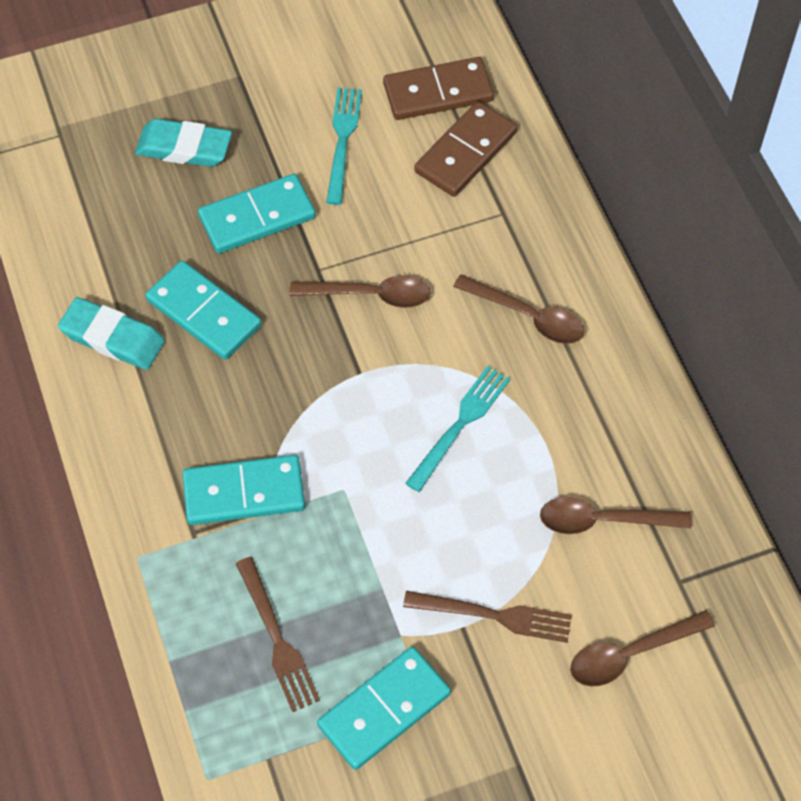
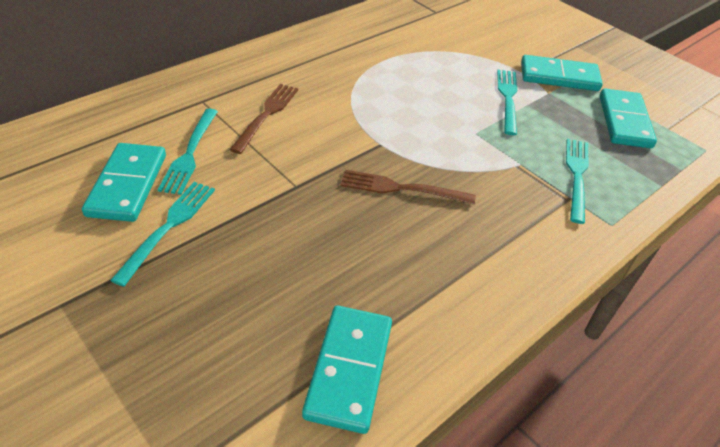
brown domino: [383,57,494,120] [414,101,517,197] = 2 -> none = 0
brown spoon: [290,275,431,308] [453,274,584,344] [540,497,691,534] [570,610,715,687] = 4 -> none = 0
turquoise eraser: [58,297,165,370] [135,119,232,167] = 2 -> none = 0
turquoise fork: [326,88,362,205] [405,366,510,492] = 2 -> [110,182,215,287] [158,109,218,195] [497,70,517,135] [566,139,589,224] = 4

